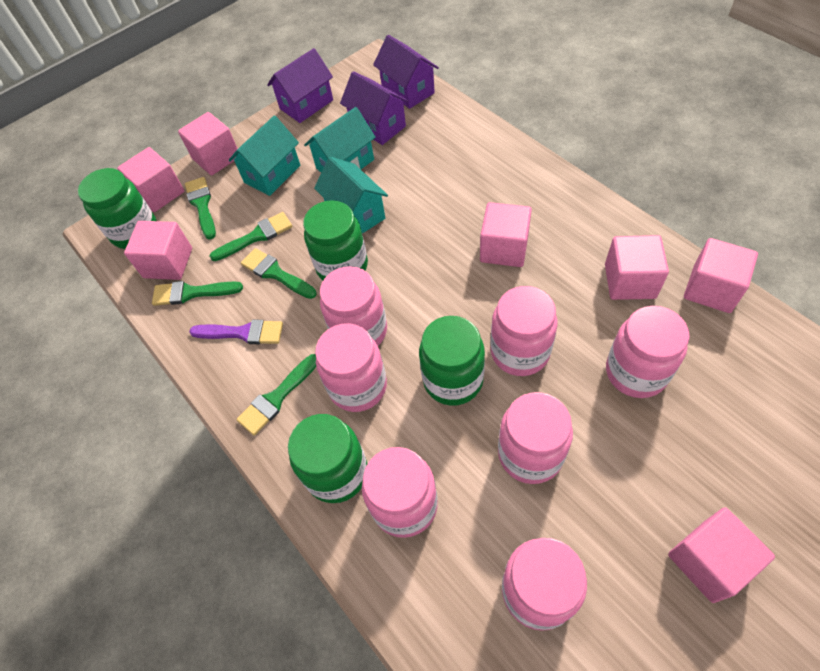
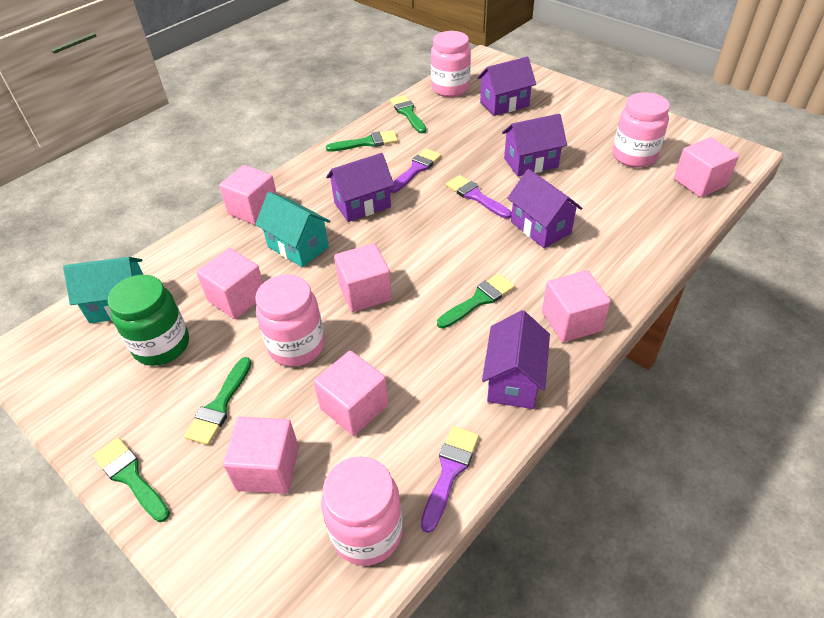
green jar: [78,168,157,249] [288,414,367,503] [303,200,368,280] [419,316,485,406] = 4 -> [108,275,189,366] = 1
pink jar: [315,323,387,412] [320,266,387,346] [362,447,438,538] [490,286,557,376] [498,392,573,484] [502,538,587,631] [606,306,690,398] = 7 -> [256,275,325,367] [321,456,403,566] [431,31,471,97] [613,92,670,168] = 4
purple brush: [189,320,283,344] = 1 -> [390,149,441,193] [421,426,479,533] [446,175,512,219] = 3
purple house: [267,48,333,123] [340,71,409,145] [373,35,439,109] = 3 -> [326,153,394,222] [477,57,536,116] [482,310,550,409] [502,114,567,177] [507,169,582,248] = 5
turquoise house: [229,116,300,196] [304,107,376,172] [314,157,388,234] = 3 -> [63,257,143,323] [255,192,331,267] = 2

